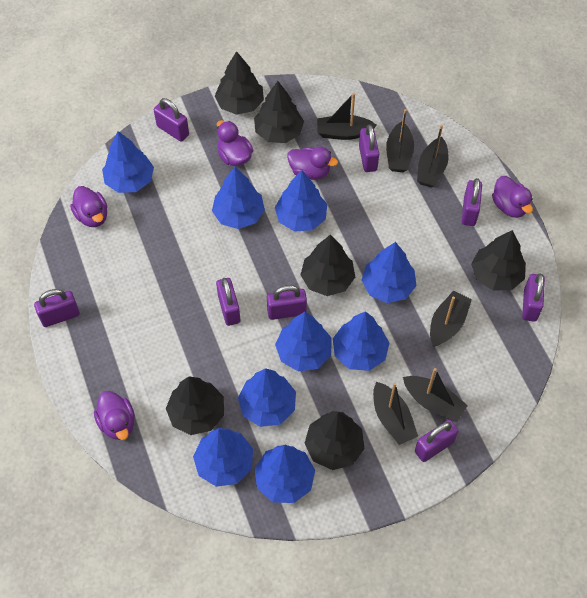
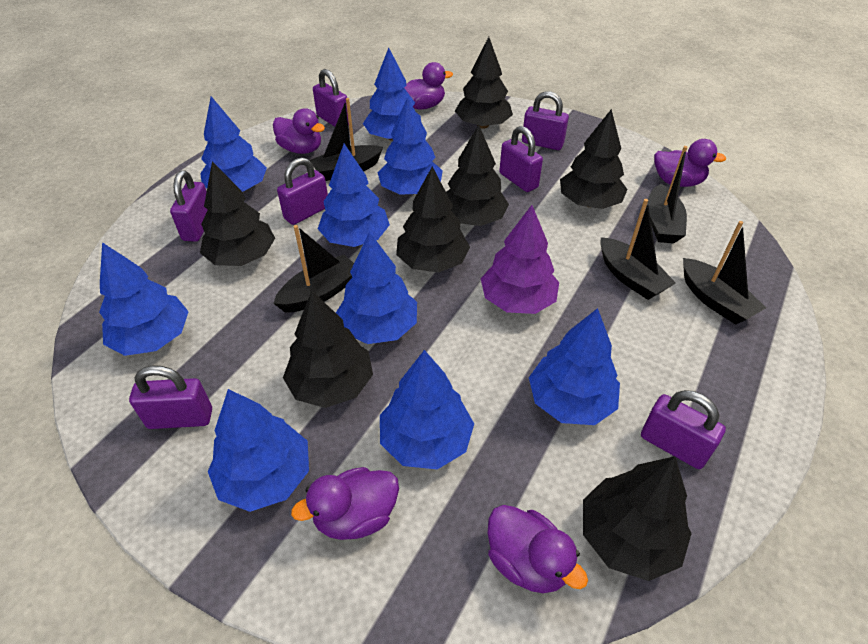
black boat: [317,93,377,140] [373,382,418,445] [386,109,414,172] [403,368,468,422] [417,125,449,188] [430,291,472,347] = 6 -> [273,225,354,313] [310,98,383,181] [600,199,676,300] [647,146,688,243] [683,221,766,325] = 5
black tree: [166,377,224,435] [215,51,264,115] [254,81,304,143] [301,235,355,296] [304,411,365,470] [471,230,526,291] = 6 -> [200,161,275,266] [283,291,373,408] [396,166,470,273] [446,125,509,226] [455,37,513,129] [560,109,628,209] [583,456,692,581] = 7
purple padlock: [34,289,80,327] [154,98,189,142] [216,278,240,326] [267,285,307,320] [359,125,379,172] [415,420,459,462] [461,178,482,226] [522,273,545,322] = 8 -> [129,365,212,429] [170,170,208,242] [277,157,328,225] [313,69,349,127] [499,126,543,192] [522,91,569,150] [641,390,726,469] = 7
purple tree: none = 0 -> [481,205,559,314] = 1

